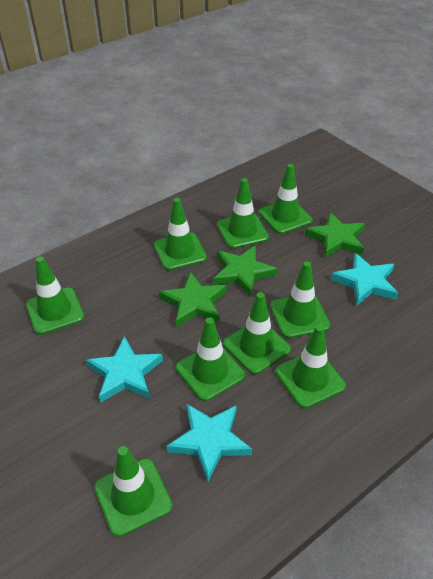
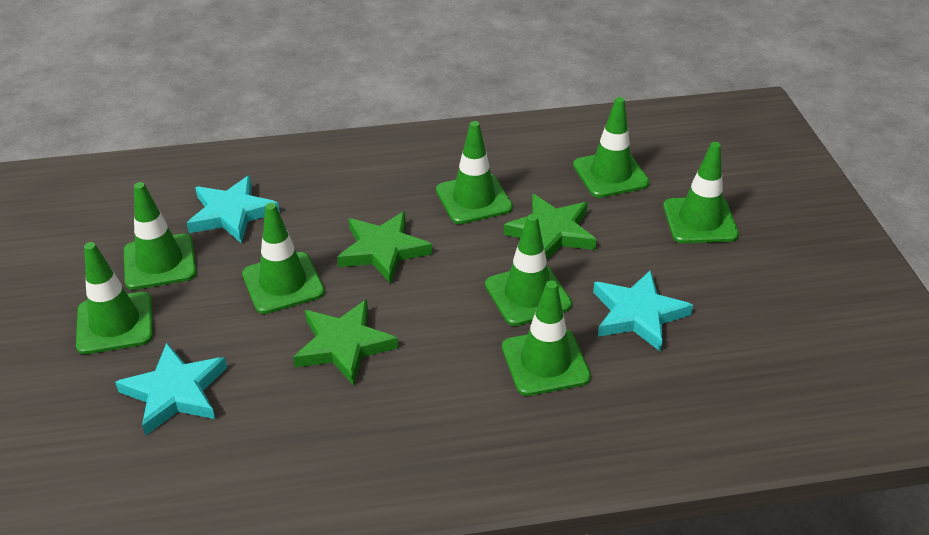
green traffic cone: [26,257,84,335] [94,446,173,537] [154,198,207,270] [176,317,245,401] [217,178,269,249] [223,292,291,374] [259,164,312,234] [270,261,330,338] [275,325,346,408] = 9 -> [76,242,153,354] [124,182,196,290] [242,203,325,314] [436,121,513,224] [485,214,572,326] [502,280,591,396] [573,97,650,198] [663,142,739,243] = 8

